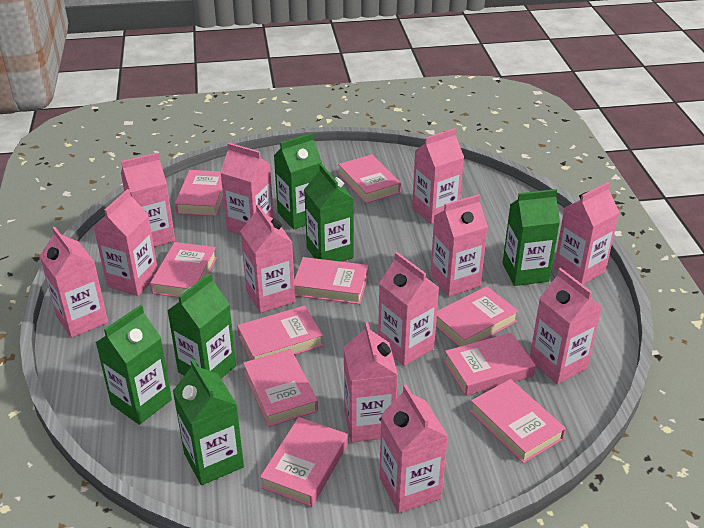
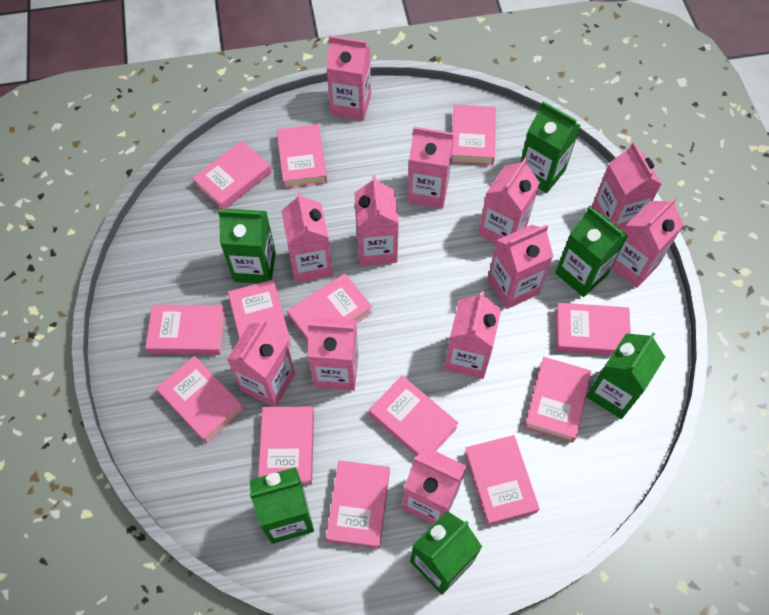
pink book: [150,242,217,298] [175,170,223,216] [237,306,323,360] [243,349,318,427] [260,417,348,507] [294,257,368,304] [338,154,401,203] [436,286,519,347] [444,333,536,396] [470,379,566,463] = 10 -> [145,305,225,355] [156,356,244,443] [192,140,272,210] [228,280,292,347] [258,406,314,485] [277,124,327,189] [287,273,372,342] [326,460,390,549] [369,375,458,457] [451,104,496,165] [464,435,539,526] [524,357,591,443] [555,303,631,356] = 13

